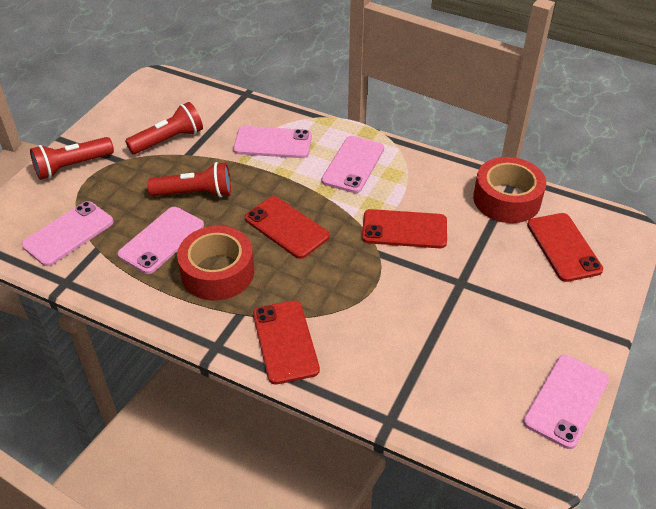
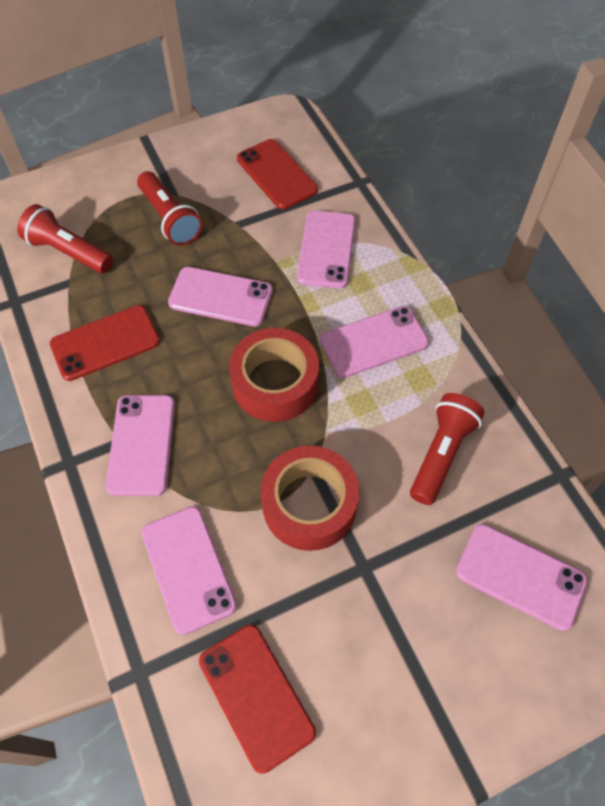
pink phone: [22,201,113,266] [117,207,204,274] [233,126,312,158] [321,136,384,193] [523,355,609,449] = 5 -> [106,395,175,496] [142,506,237,635] [168,267,273,326] [297,211,356,289] [320,306,429,378] [456,524,588,631] = 6
red phone: [245,196,330,259] [253,300,320,384] [362,209,447,248] [527,213,603,282] = 4 -> [50,305,160,381] [199,624,316,774] [237,139,318,209] = 3

